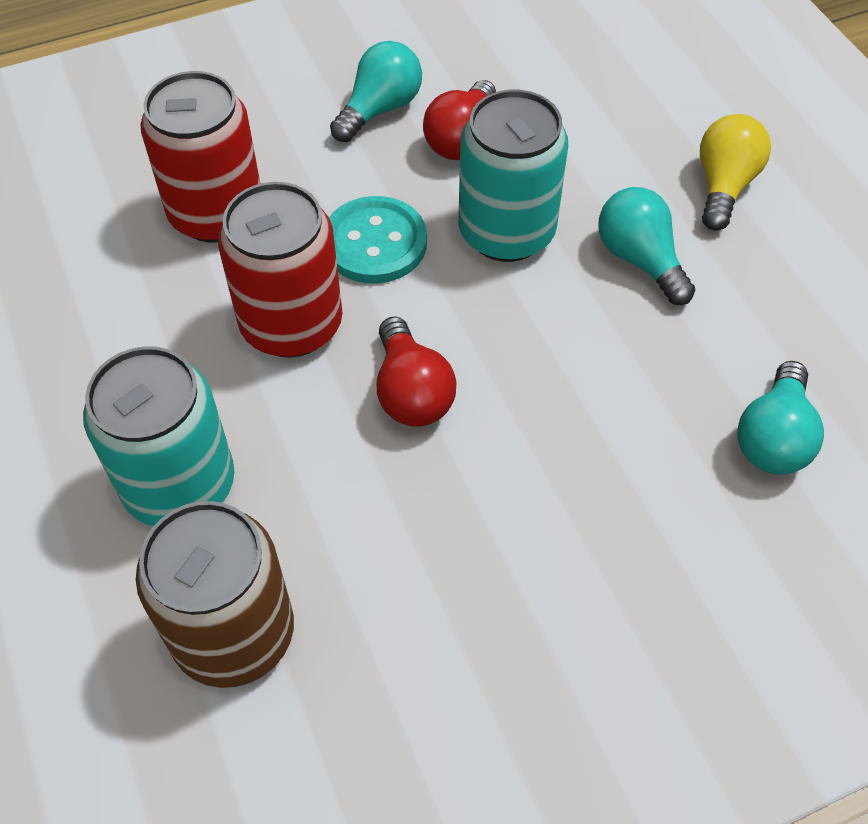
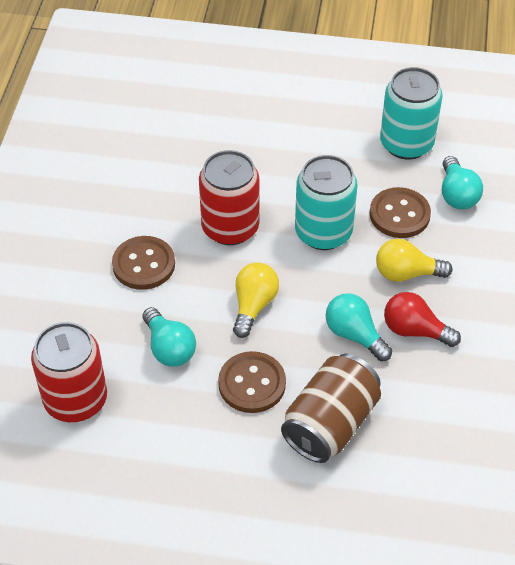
brown button: none = 0 -> [112,236,175,290] [218,351,286,413] [370,187,431,238] = 3
red light bulb: [377,317,456,427] [423,80,496,160] = 2 -> [384,292,461,347] = 1
turquoise button: [329,196,427,284] = 1 -> none = 0
yellow light bulb: [700,114,771,231] = 1 -> [233,262,279,338] [376,239,453,282] = 2

